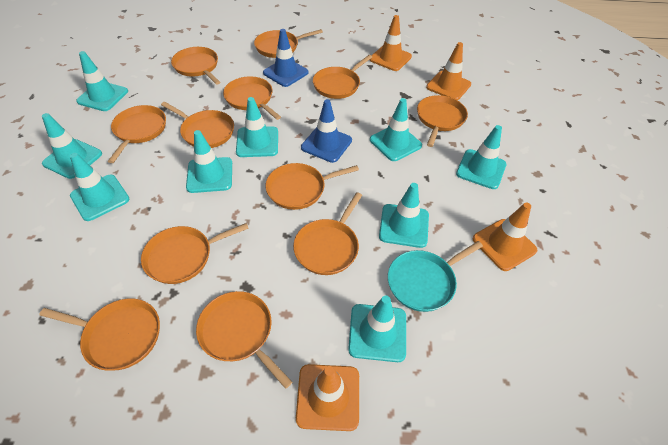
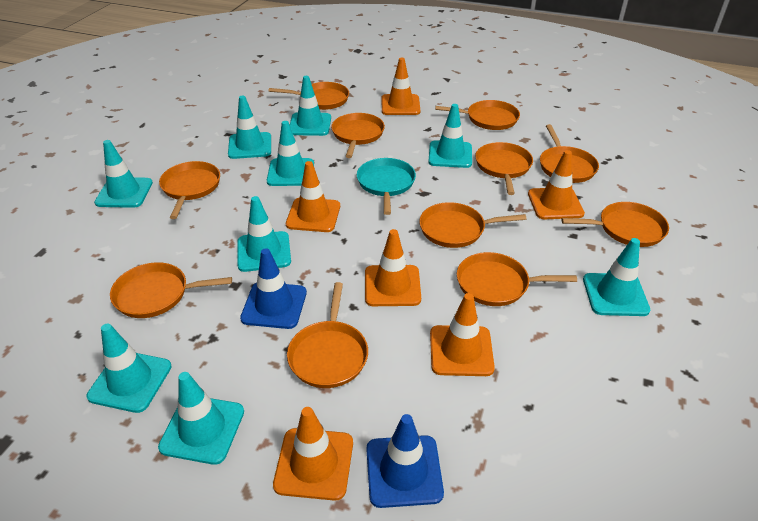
orange pan: [39,298,160,371] [108,105,166,163] [141,223,249,284] [161,102,234,148] [171,47,220,85] [196,291,292,389] [223,76,281,120] [254,29,323,58] [265,163,359,210] [293,192,362,275] [313,55,372,99] [417,95,468,147] = 12 -> [110,262,232,318] [159,161,220,219] [269,82,349,110] [287,282,368,388] [331,113,385,158] [419,202,527,248] [435,100,520,130] [457,252,577,306] [475,142,533,195] [540,124,599,183] [561,202,669,247] = 11
orange traffic cone: [296,364,359,431] [370,15,412,71] [426,42,471,100] [472,203,537,271] = 4 -> [273,407,353,501] [286,161,340,232] [365,229,421,306] [381,57,420,115] [430,293,495,376] [528,150,585,219] = 6

